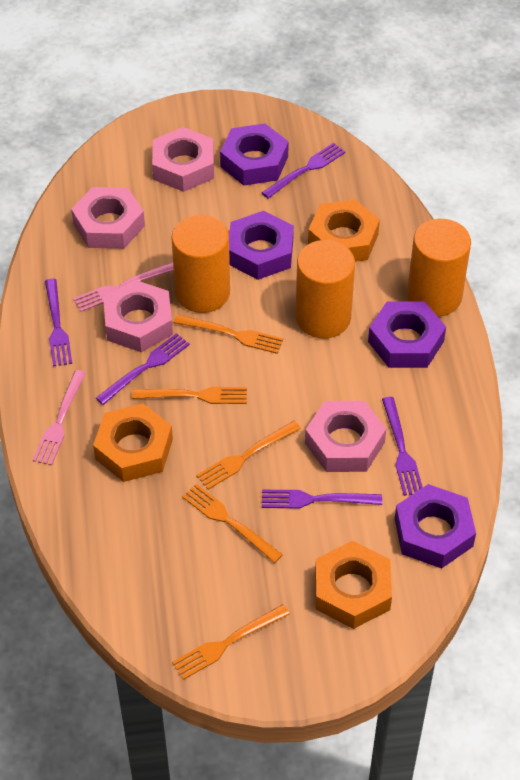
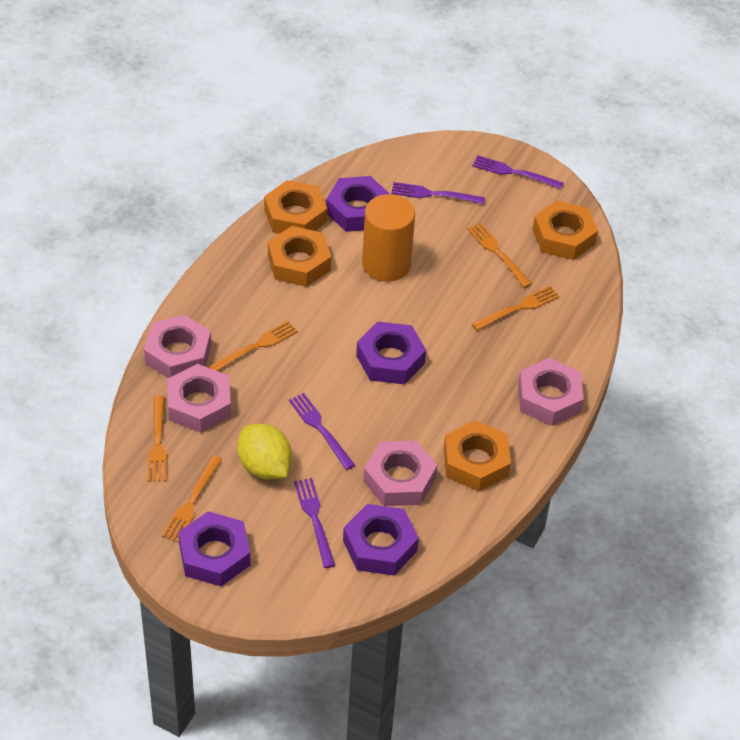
orange cylinder: [171,215,230,313] [296,240,355,338] [407,219,471,316] = 3 -> [362,194,415,282] = 1
orange nut: [93,404,173,482] [308,199,380,262] [315,541,392,629] = 3 -> [264,180,327,234] [268,226,331,287] [444,420,511,491] [533,201,598,260] = 4
pink fork: [33,370,86,465] [73,262,174,312] = 2 -> none = 0
purple fork: [45,279,72,367] [96,333,190,405] [261,143,346,199] [262,490,382,509] [382,397,423,496] = 5 -> [289,393,355,470] [294,478,335,568] [391,182,485,204] [473,156,563,189] = 4
yellow lemon: none = 0 -> [237,424,292,479] = 1

